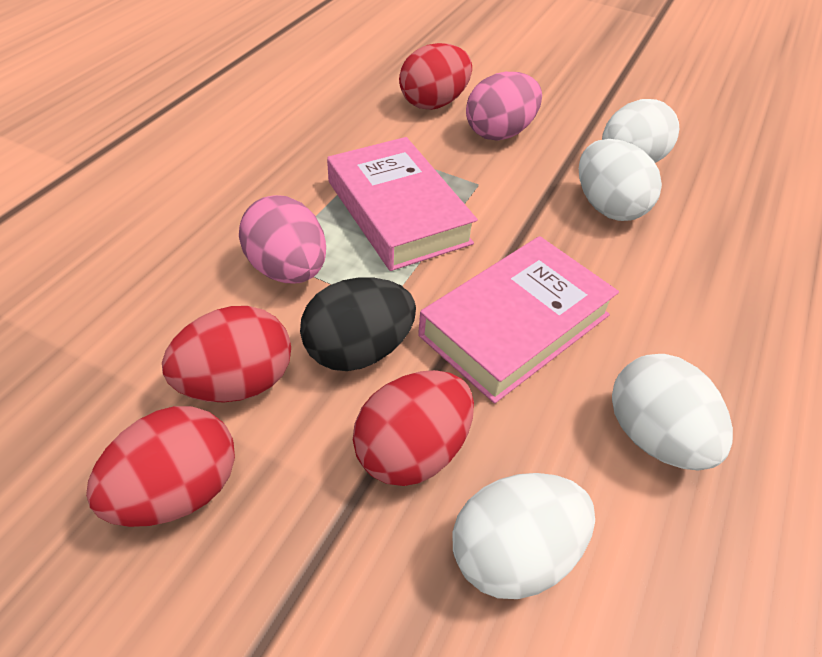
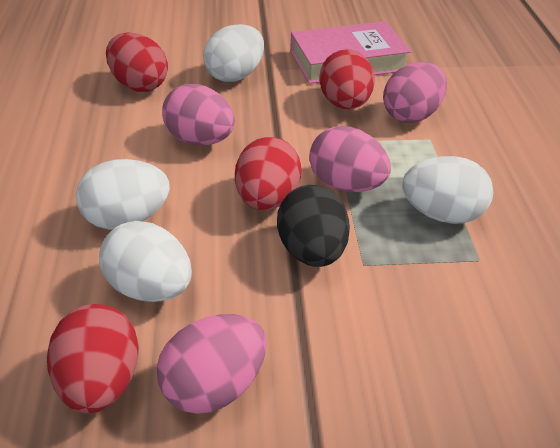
pink book: [327,137,478,271] [418,236,619,404] = 2 -> [290,21,411,84] = 1
pink egg: [239,195,326,283] [466,72,542,141] = 2 -> [157,314,267,414] [162,84,235,145] [309,126,391,192] [383,62,447,123] = 4

